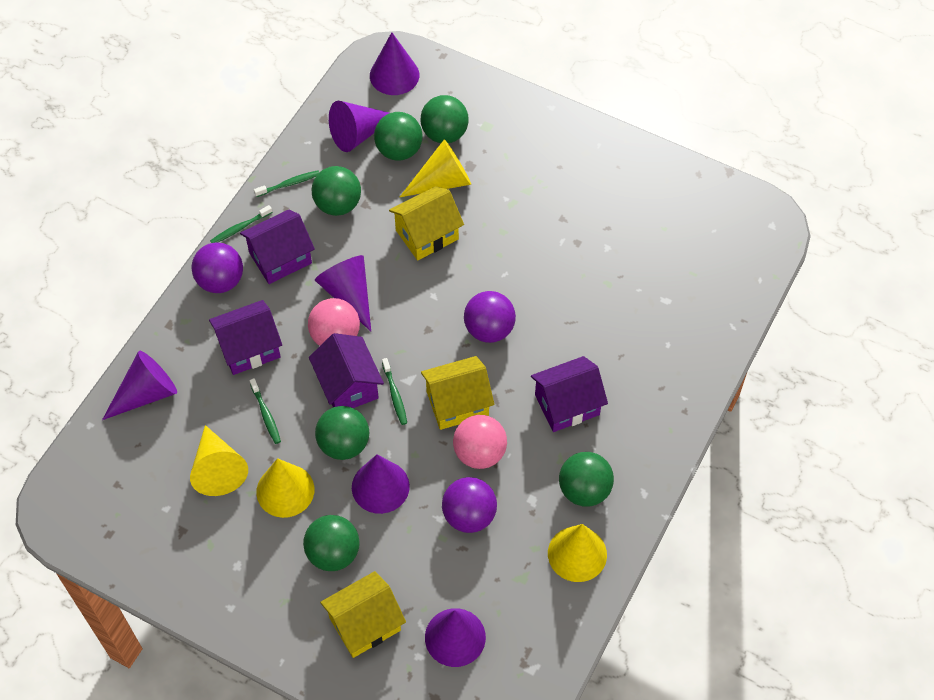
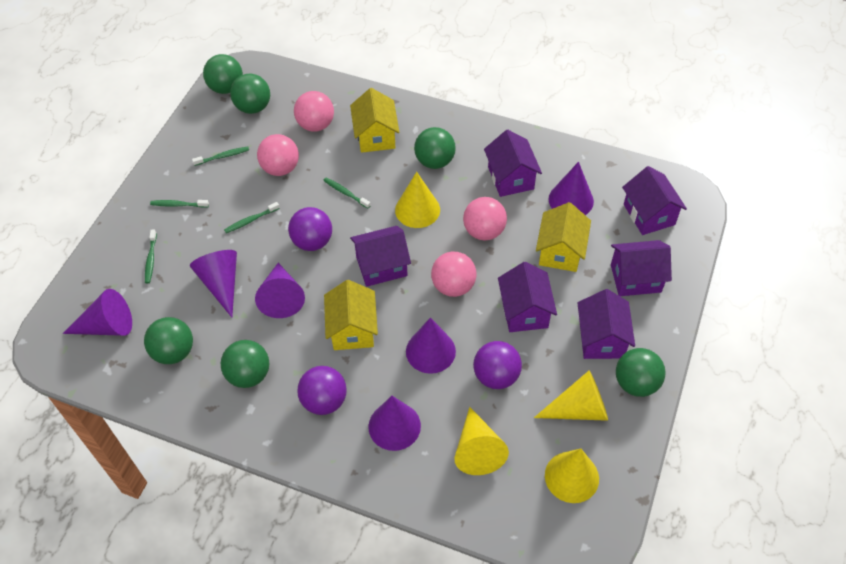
green toothbrush: [210,205,273,243] [249,378,281,444] [254,170,319,197] [382,358,407,425] = 4 -> [145,229,157,283] [150,200,209,208] [192,146,249,166] [224,202,280,233] [323,178,371,209] = 5
pink ball: [308,298,360,346] [453,415,507,469] = 2 -> [257,134,299,176] [294,91,334,132] [431,252,477,297] [463,197,507,240] = 4
purple house: [209,300,282,375] [240,209,315,284] [309,333,384,408] [531,356,608,432] = 4 -> [350,226,411,287] [484,130,542,197] [498,262,557,332] [578,289,635,359] [611,240,672,296] [622,166,687,235] = 6

